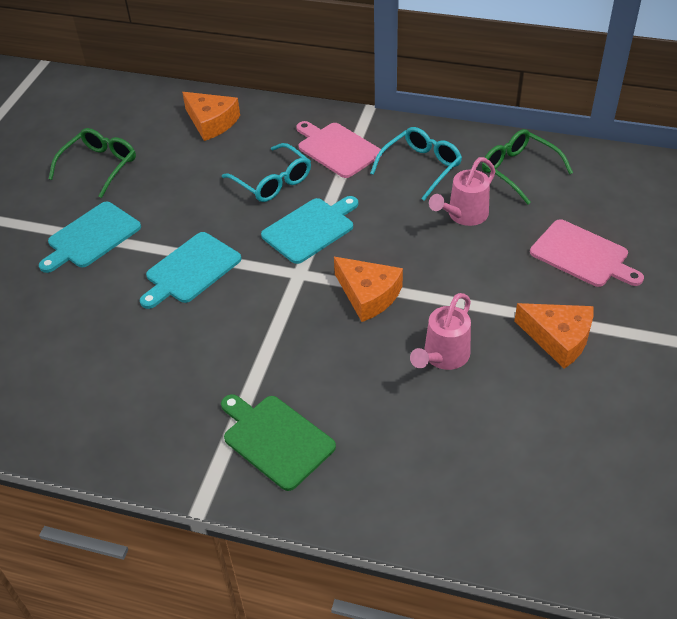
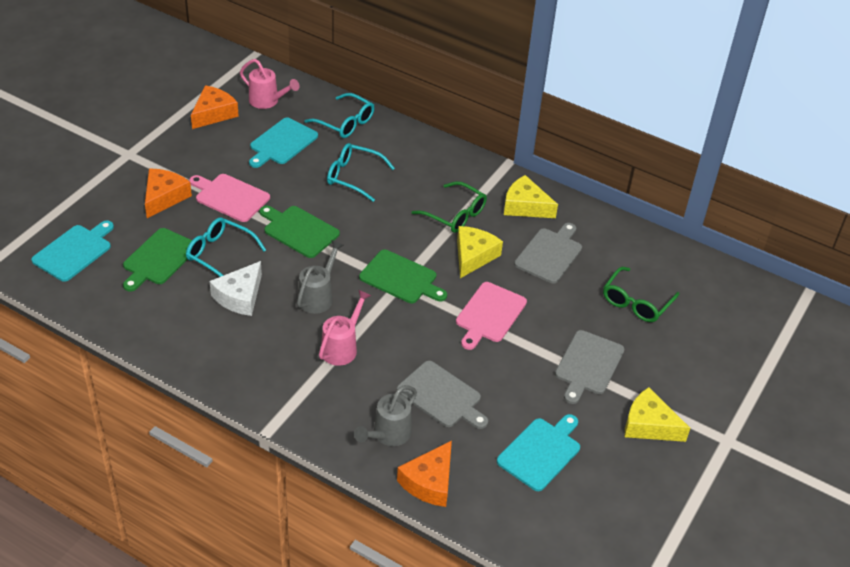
green cutting board: [221,394,336,491] = 1 -> [123,228,192,292] [259,206,340,258] [359,250,447,303] = 3
grey cutting board: none = 0 -> [397,361,488,429] [514,223,582,283] [555,330,624,404] = 3
grey watering can: none = 0 -> [297,240,344,314] [354,385,417,446] = 2
turquoise glasses: [222,143,311,202] [370,127,462,201] = 2 -> [186,217,266,277] [304,93,374,138] [327,143,395,202] = 3
white cheese: none = 0 -> [210,261,262,316] = 1
yellow cheese: none = 0 -> [457,226,503,278] [504,175,558,218] [625,387,690,442] = 3

